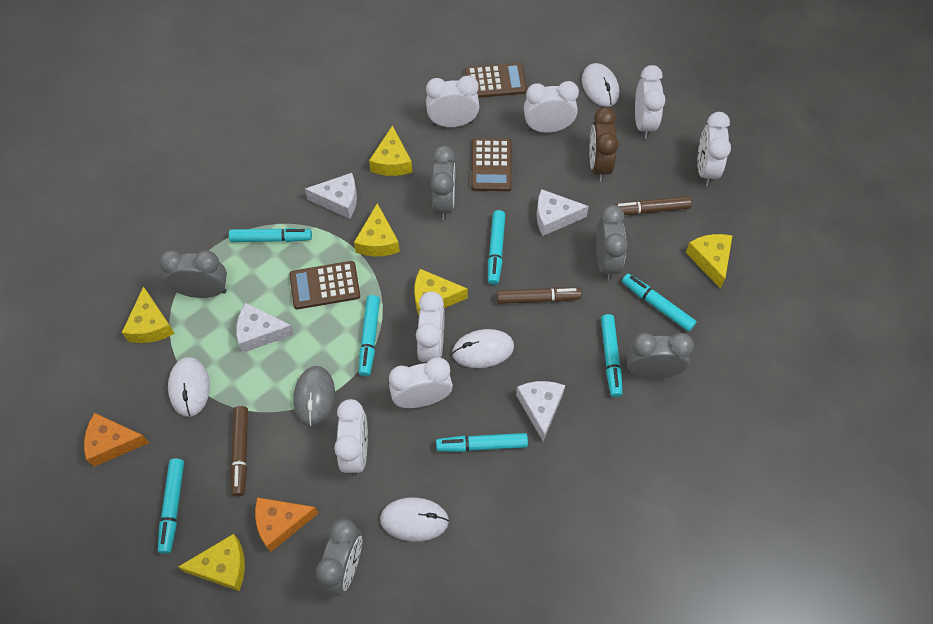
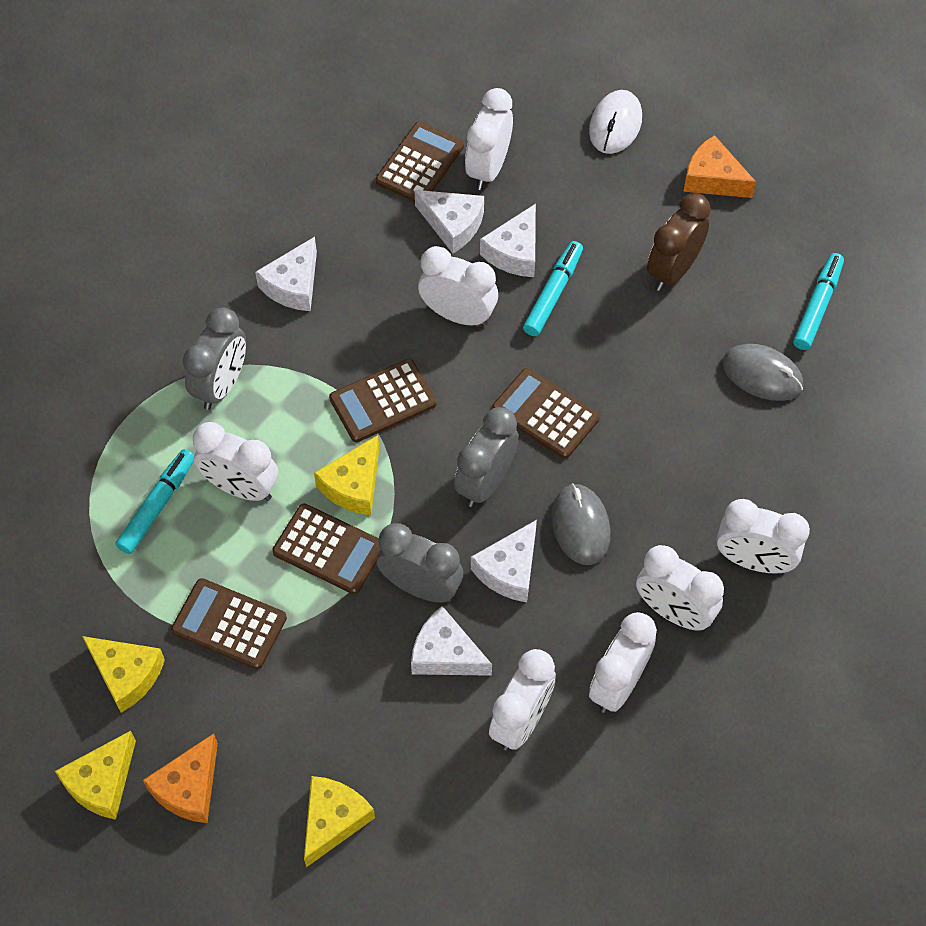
brown calculator: [289,261,360,309] [465,63,527,98] [471,138,512,191] = 3 -> [171,578,287,669] [272,503,381,594] [329,359,437,442] [376,121,464,202] [492,368,600,459] = 5
brown marker: [230,406,248,497] [497,287,582,304] [614,196,692,215] = 3 -> none = 0
grey clock: [159,250,227,298] [316,519,362,596] [430,146,455,220] [596,205,628,280] [626,333,694,379] = 5 -> [183,307,246,410] [377,523,463,603] [454,407,519,507] = 3
grey mouse: [293,366,335,427] = 1 -> [552,483,611,565] [722,344,803,401] = 2
turquoise marker: [158,458,184,554] [229,228,312,242] [359,295,380,376] [436,433,528,452] [488,210,505,285] [601,314,622,397] [622,274,697,331] = 7 -> [115,449,194,554] [523,241,583,336] [793,253,844,350] = 3
white cheese: [236,303,295,353] [305,173,357,219] [516,381,565,441] [537,189,589,236] = 4 -> [255,237,317,311] [411,606,492,676] [415,190,484,253] [471,520,537,602] [480,204,536,277] = 5
white mouse: [168,357,210,417] [380,497,449,542] [452,329,514,368] [582,63,619,107] = 4 -> [589,90,642,154] = 1
yellow cheese: [122,286,175,343] [178,534,245,591] [354,203,400,256] [369,125,412,176] [414,269,468,315] [686,234,732,289] = 6 -> [55,731,136,820] [82,636,165,713] [304,776,375,867] [314,435,379,515] = 4

